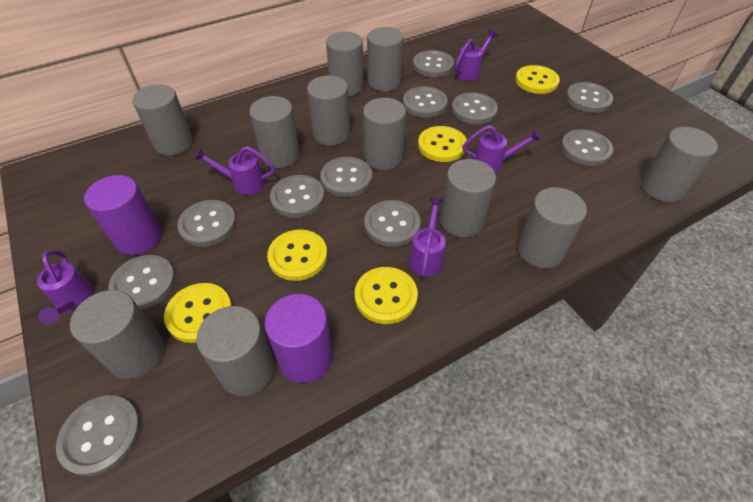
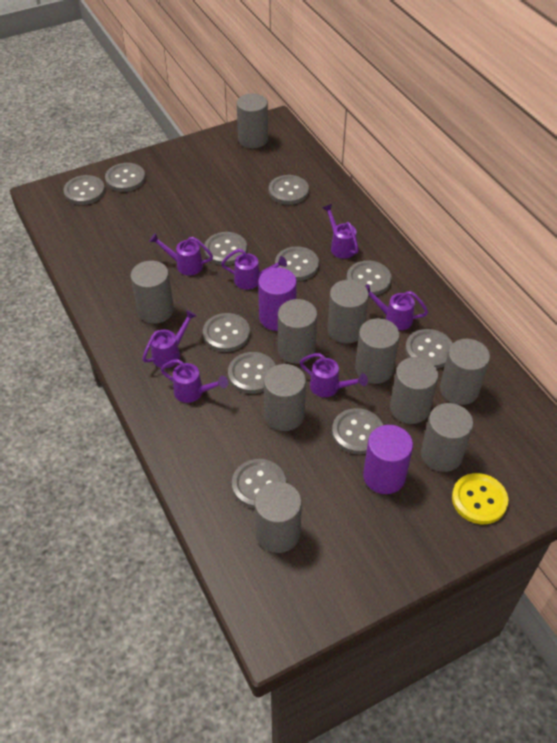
grey cylinder: [70,290,164,379] [132,84,193,156] [196,306,275,396] [249,96,300,168] [307,76,350,146] [326,31,364,96] [363,98,406,170] [367,27,403,91] [440,159,496,237] [518,187,587,268] [641,127,718,202] = 11 -> [131,261,174,324] [237,93,268,148] [254,481,302,553] [264,364,306,431] [278,299,317,364] [327,280,369,344] [355,318,400,384] [390,357,438,424] [421,403,473,472] [440,339,490,405] = 10
purple watering can: [37,250,95,325] [194,146,275,195] [409,197,446,277] [455,30,497,81] [462,125,541,173] = 5 -> [142,310,197,368] [149,233,213,275] [160,359,228,403] [221,249,287,290] [300,353,368,397] [323,204,359,259] [365,284,428,330] = 7
yellow button: [164,283,232,343] [267,230,327,281] [355,267,418,324] [418,126,467,162] [515,65,560,94] = 5 -> [452,473,508,524] = 1

